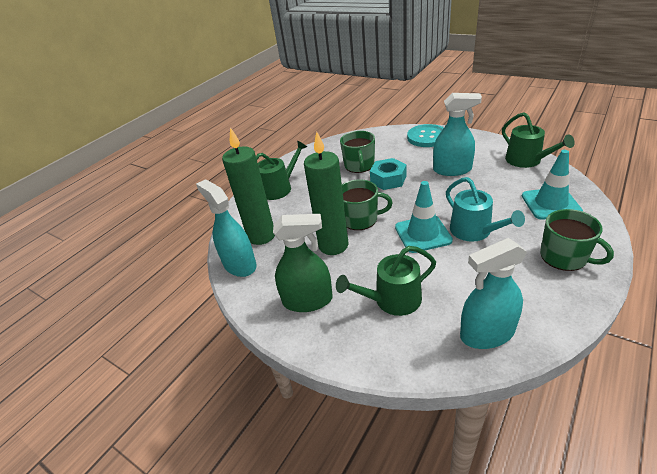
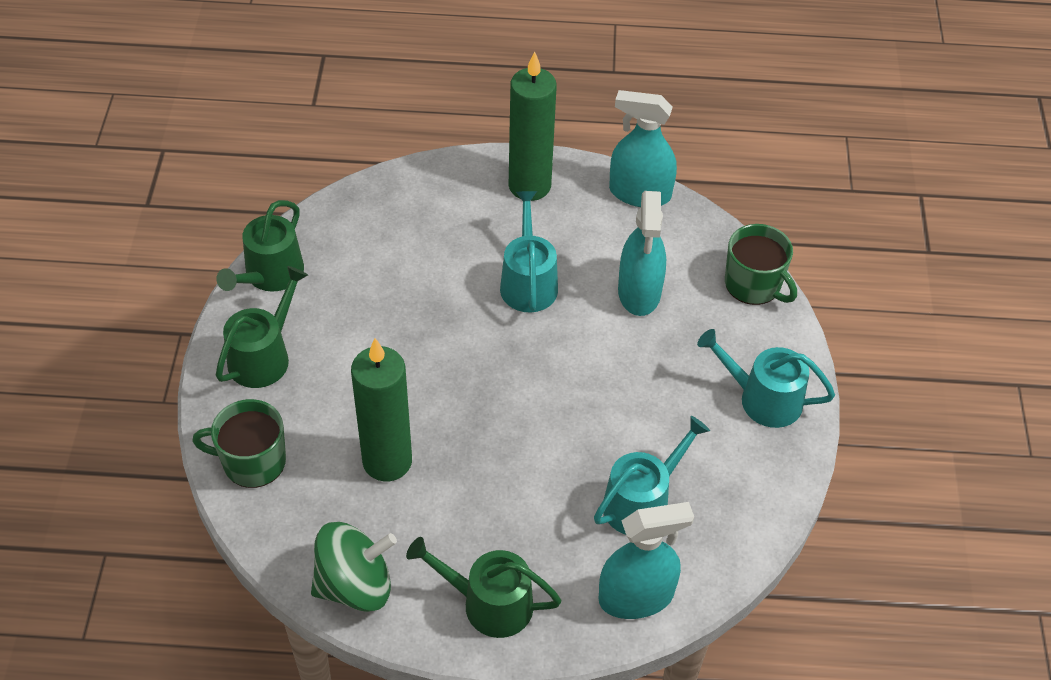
green mug: [340,131,375,173] [342,179,393,230] [540,209,614,271] = 3 -> [192,399,286,488] [725,224,797,305] = 2
green spinning top: none = 0 -> [311,522,397,612] = 1
green spray bottle: [273,214,333,312] = 1 -> none = 0
turquoise button: [407,124,444,147] = 1 -> none = 0
turquoise nut: [370,158,406,190] = 1 -> none = 0
turquoise traffic cone: [395,181,453,253] [522,150,583,220] = 2 -> none = 0
turquoise watering can: [446,177,525,242] = 1 -> [500,191,558,313] [594,416,710,535] [697,329,835,428] = 3

